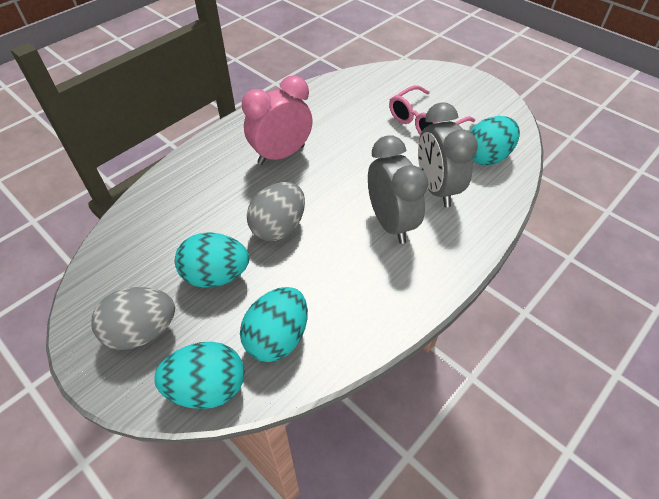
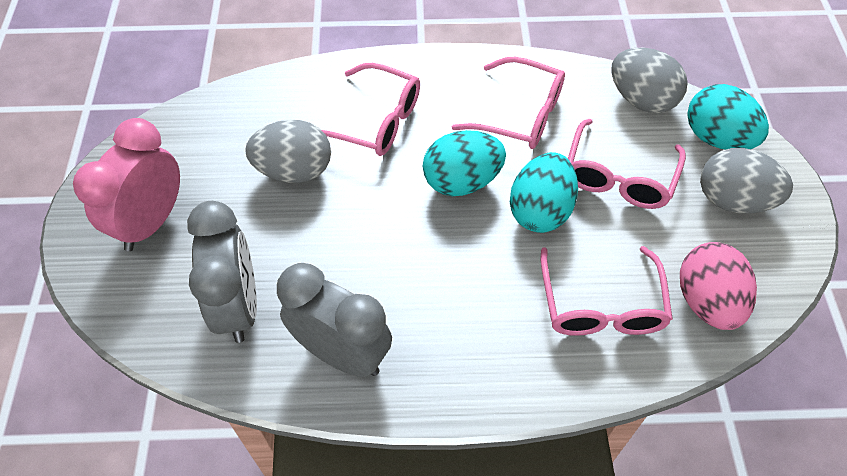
grey egg: [91,287,175,350] [247,182,305,241] = 2 -> [245,120,331,183] [611,48,688,113] [700,148,793,214] = 3
pink egg: none = 0 -> [680,242,757,330] = 1
pink glasses: [389,85,475,135] = 1 -> [322,63,420,156] [452,57,565,149] [541,246,673,336] [568,119,686,209] = 4
turquoise egg: [154,342,245,409] [175,232,249,288] [240,287,308,362] [470,116,520,165] = 4 -> [423,130,506,196] [510,152,578,233] [687,84,769,150] = 3

